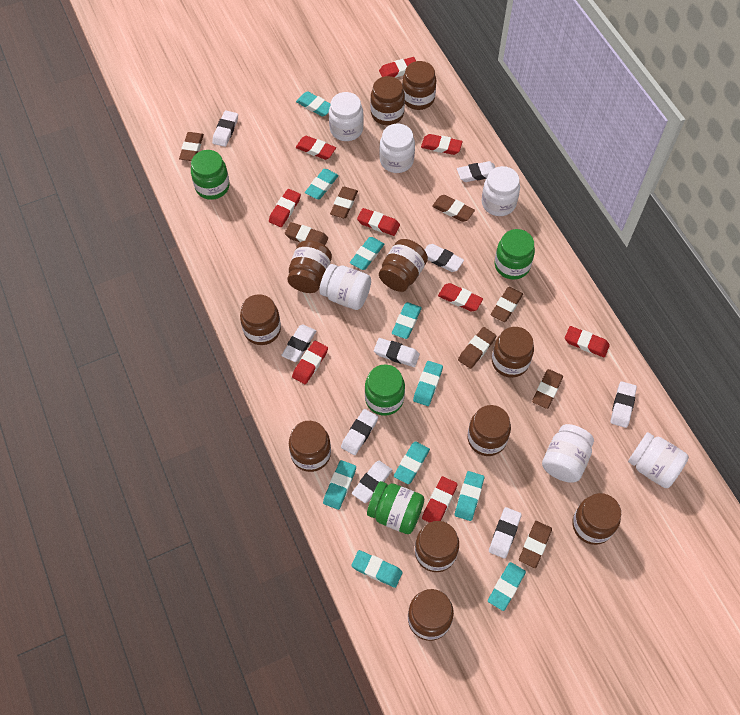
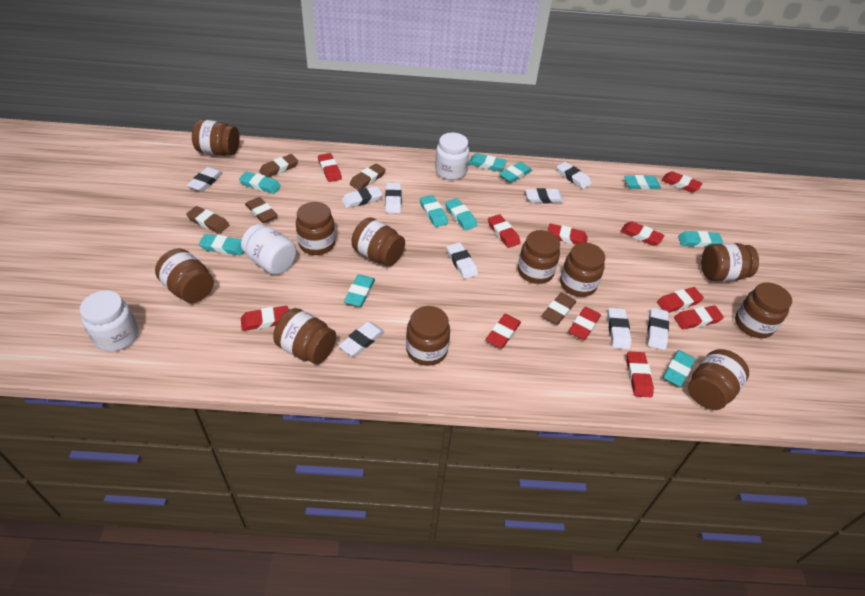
brown eraser: [179,132,204,161] [285,222,328,245] [330,187,358,218] [432,195,475,222] [458,327,496,369] [491,287,523,322] [519,521,552,568] [532,369,563,409] = 8 -> [186,206,229,234] [245,197,278,223] [259,154,298,177] [350,163,386,190] [542,293,576,325] = 5
green jar: [191,150,230,200] [365,364,405,416] [367,481,424,534] [495,229,535,280] = 4 -> none = 0
red eraser: [269,189,301,227] [292,341,328,384] [296,136,336,160] [357,208,400,236] [379,57,416,78] [421,134,463,155] [422,476,458,523] [438,283,483,312] [565,326,610,357] = 9 -> [241,306,288,331] [318,153,342,182] [485,314,521,348] [488,214,520,248] [548,223,588,244] [568,307,601,340] [620,221,665,246] [626,352,654,397] [657,287,704,313] [662,171,702,192] [674,306,724,329] = 11
white jar: [319,264,371,310] [329,92,364,141] [379,124,415,173] [482,166,520,216] [542,424,594,483] [628,432,689,488] = 6 -> [80,290,138,352] [241,224,297,275] [435,133,469,180] = 3

